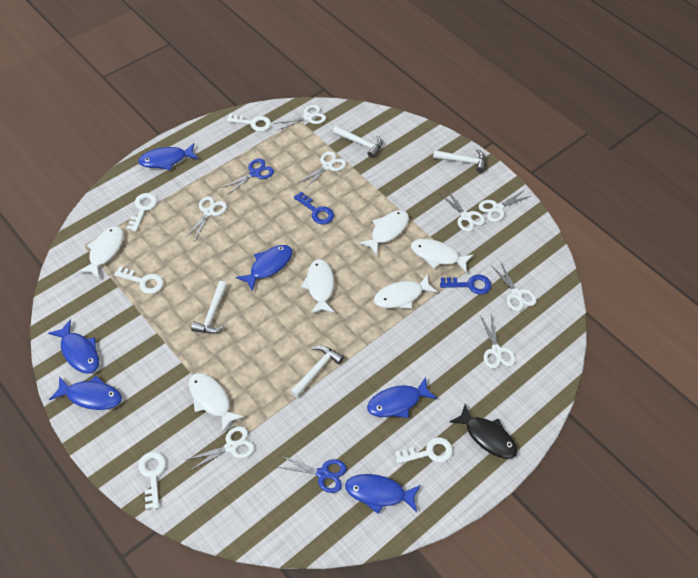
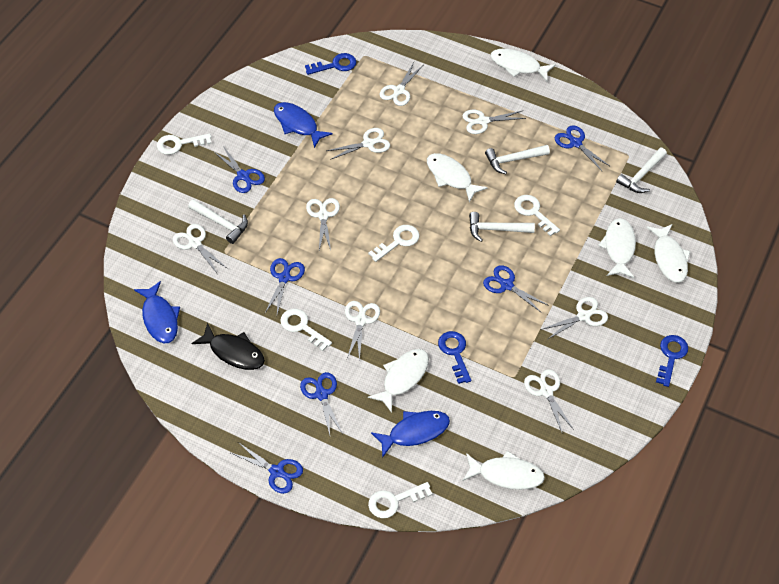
blue fish: [48,319,99,374] [49,376,122,410] [138,143,199,170] [236,245,292,292] [345,474,421,514] [367,377,437,418] = 6 -> [134,281,180,343] [274,102,333,148] [371,411,450,458] = 3
blue key: [294,191,334,224] [440,275,491,294] = 2 -> [305,53,356,75] [438,331,471,384] [656,335,688,387] = 3
blue scissors: [222,159,274,194] [278,455,346,493] = 2 -> [213,146,265,193] [231,442,303,494] [265,258,305,314] [300,372,343,435] [483,265,549,313] [555,125,610,171] = 6

